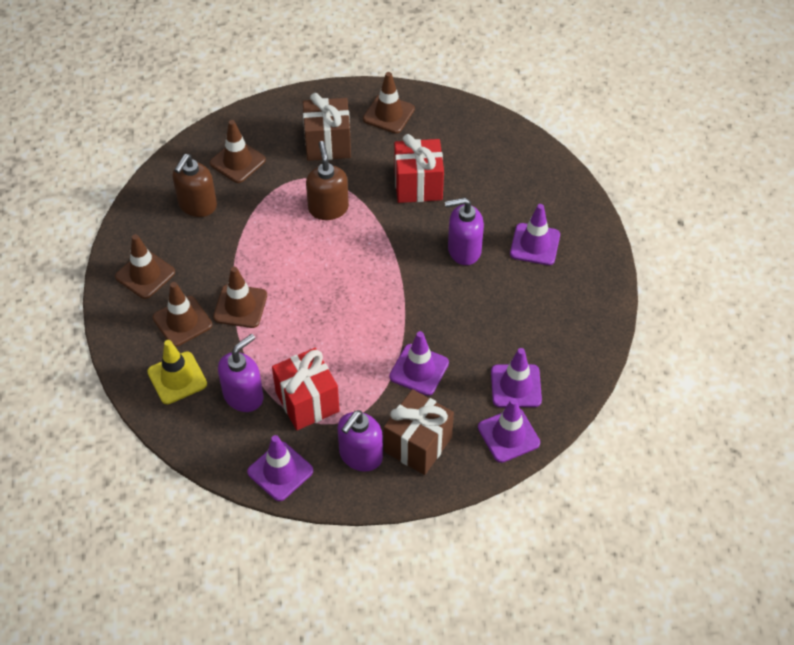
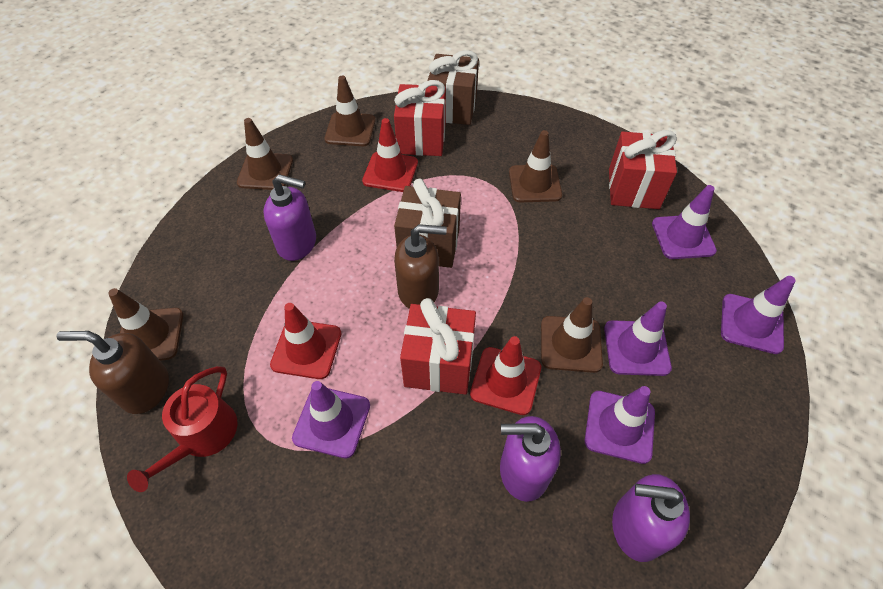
red gift: [272,348,340,430] [394,134,444,203] = 2 -> [394,80,446,156] [400,298,476,395] [609,130,677,209] = 3
red traffic cone: none = 0 -> [270,303,341,379] [362,118,418,192] [470,336,541,415] = 3
red watering can: none = 0 -> [127,366,237,492] = 1
yellow traffic cone: [147,340,207,404] = 1 -> none = 0

